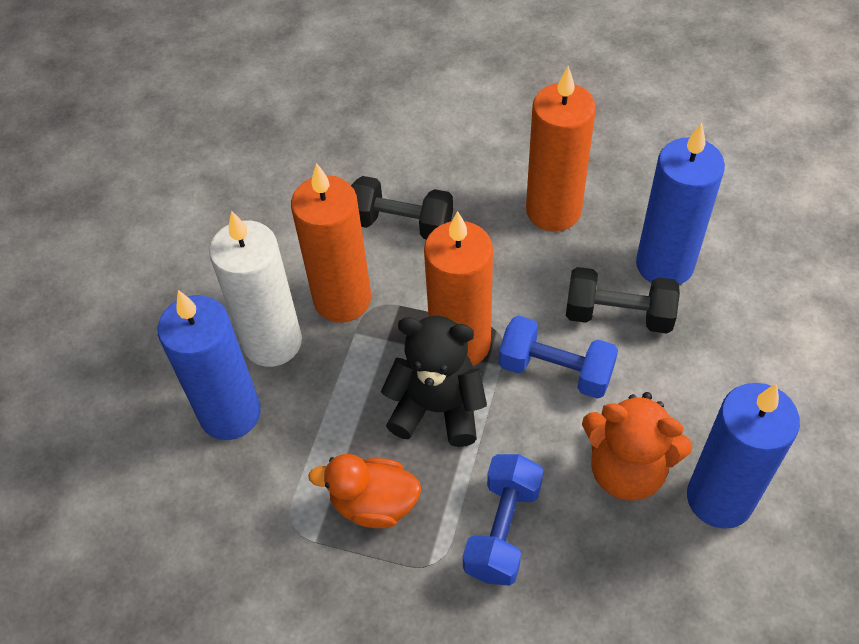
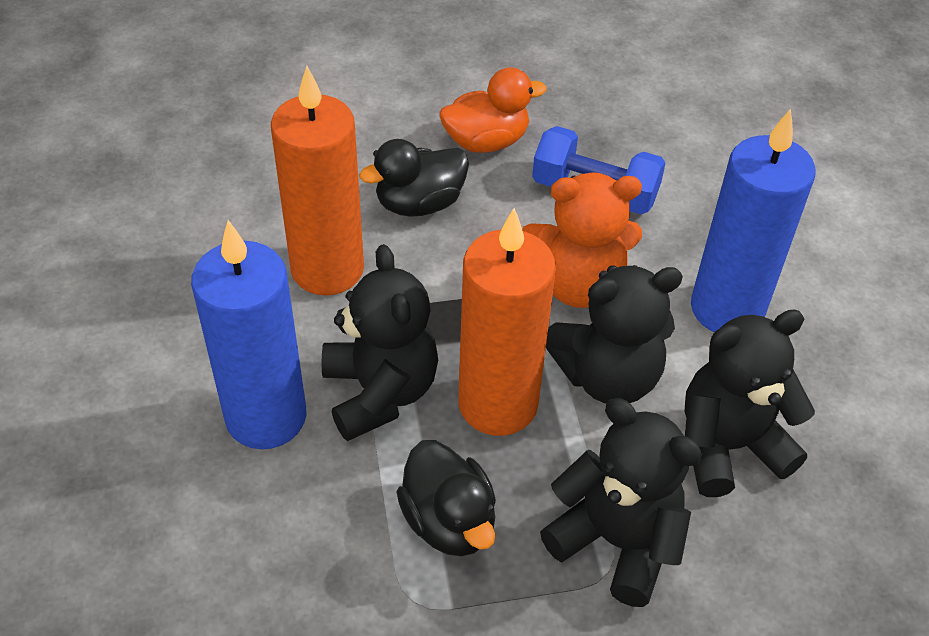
black duck: none = 0 -> [359,139,469,217] [397,440,496,556] = 2
black dumbbell: [351,176,453,240] [566,267,680,333] = 2 -> none = 0
black teddy bear: [381,316,487,447] = 1 -> [321,244,438,441] [540,398,702,607] [546,265,683,404] [684,310,815,497] = 4
blue candle: [157,290,261,440] [636,123,725,285] [687,383,800,529] = 3 -> [191,220,307,449] [691,108,816,332] = 2
blue dumbbell: [463,454,544,586] [499,315,618,399] = 2 -> [532,126,665,214] = 1
orange candle: [291,163,371,323] [424,211,493,366] [526,66,596,231] = 3 -> [271,66,364,296] [458,208,556,436] = 2
white candle: [209,211,302,367] = 1 -> none = 0

